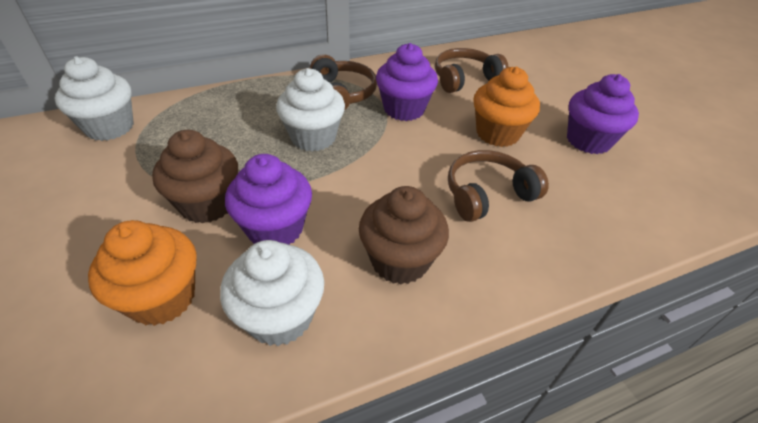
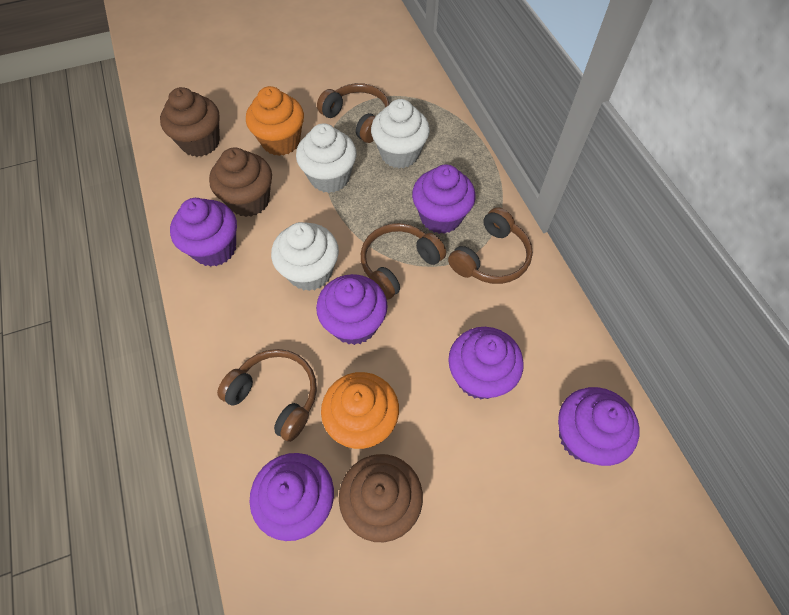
brown cupcake: [152,130,238,224] [359,186,449,285] = 2 -> [160,87,220,157] [209,148,272,217] [339,454,423,542] = 3
brown headphones: [310,54,377,111] [435,48,509,93] [448,150,549,222] = 3 -> [217,349,317,442] [317,83,389,143] [361,223,446,300] [448,207,533,284] = 4
purple cupcake: [225,154,312,245] [376,43,438,121] [567,74,639,154] = 3 -> [170,198,237,267] [250,453,334,541] [316,274,388,345] [412,164,476,234] [448,327,524,399] [558,387,640,466] = 6

